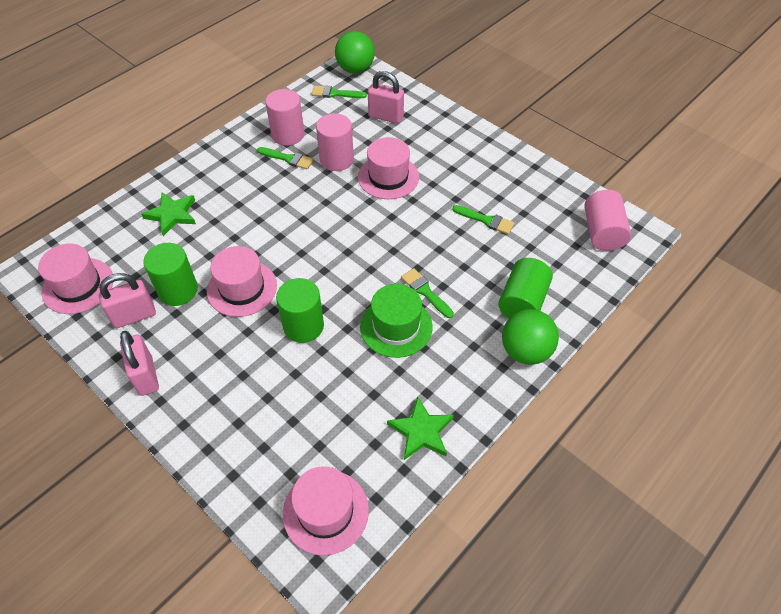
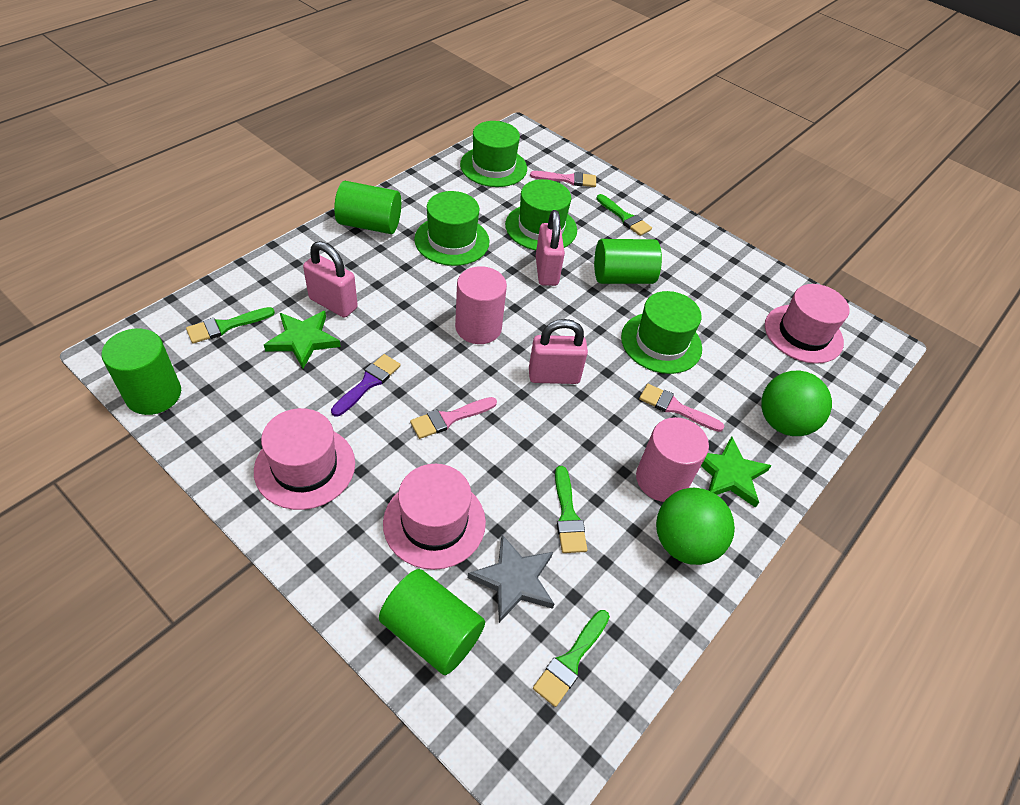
green cylinder: [143,243,198,306] [276,278,324,343] [498,258,553,319] = 3 -> [102,328,181,415] [334,181,401,234] [379,569,485,675] [594,239,662,284] = 4
green hat: [360,284,432,358] = 1 -> [414,191,489,266] [460,121,527,187] [505,179,577,250] [621,291,702,374] = 4
grey star: none = 0 -> [468,535,554,623] = 1
pink brush: none = 0 -> [410,397,497,439] [530,171,596,187] [639,384,725,432] = 3
pink cylinder: [265,89,304,146] [316,113,354,171] [584,190,631,251] = 3 -> [455,266,507,344] [636,417,709,502] = 2
pink hat: [38,243,113,314] [207,246,277,317] [283,466,369,556] [358,137,419,199] = 4 -> [254,408,355,510] [383,464,486,570] [765,284,850,364] = 3
purple brush: none = 0 -> [331,354,401,417] = 1

